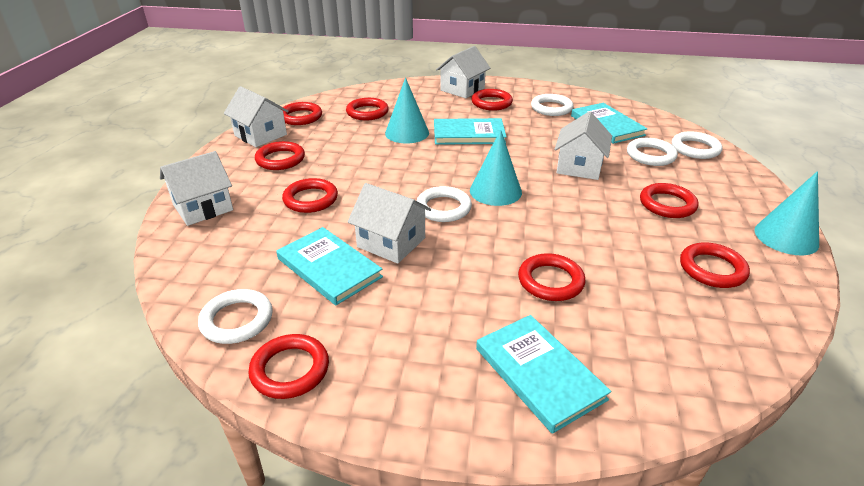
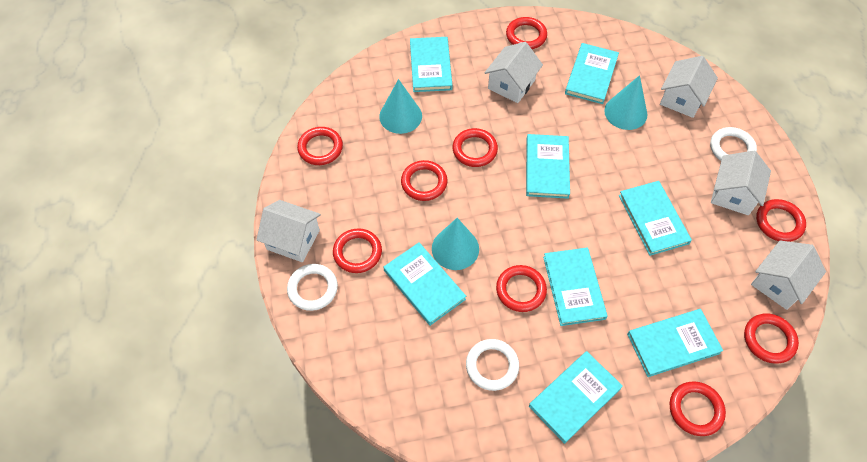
turquoise book: [276,227,383,305] [434,118,507,145] [476,315,611,434] [571,103,648,144] = 4 -> [383,242,466,326] [410,37,453,92] [526,134,570,199] [529,351,623,444] [543,247,608,326] [565,43,619,104] [619,181,692,256] [627,309,723,377] = 8
white ring: [198,289,272,344] [416,186,472,222] [531,94,574,116] [627,138,678,166] [672,131,722,159] = 5 -> [287,264,338,311] [466,339,519,391] [710,127,757,161] = 3

